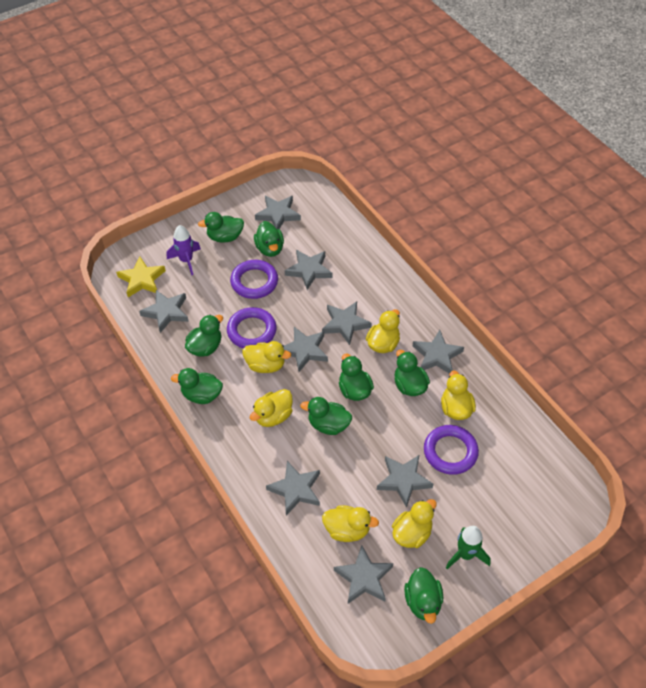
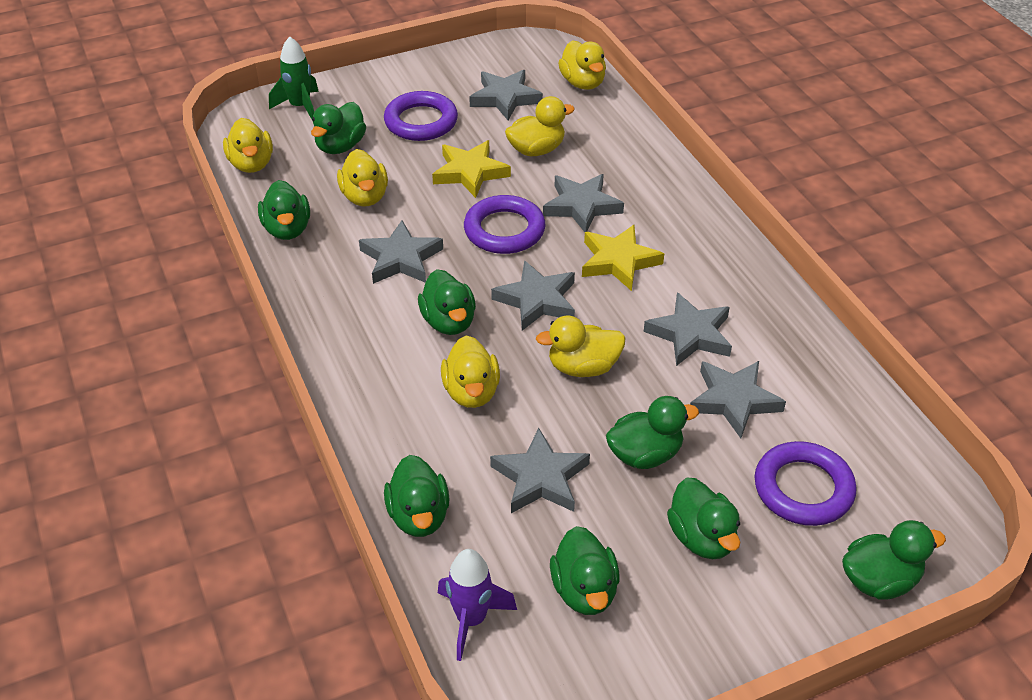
grey star: [139,290,189,333] [255,196,301,230] [266,461,320,515] [283,327,328,372] [285,250,333,290] [322,301,372,345] [334,545,393,604] [377,455,433,508] [413,330,464,374] = 9 -> [359,220,443,284] [469,70,543,120] [490,428,590,513] [491,260,575,331] [543,174,624,232] [644,292,732,366] [690,361,786,438] = 7
yellow star: [116,256,166,297] = 1 -> [432,140,511,198] [582,225,664,291] = 2

